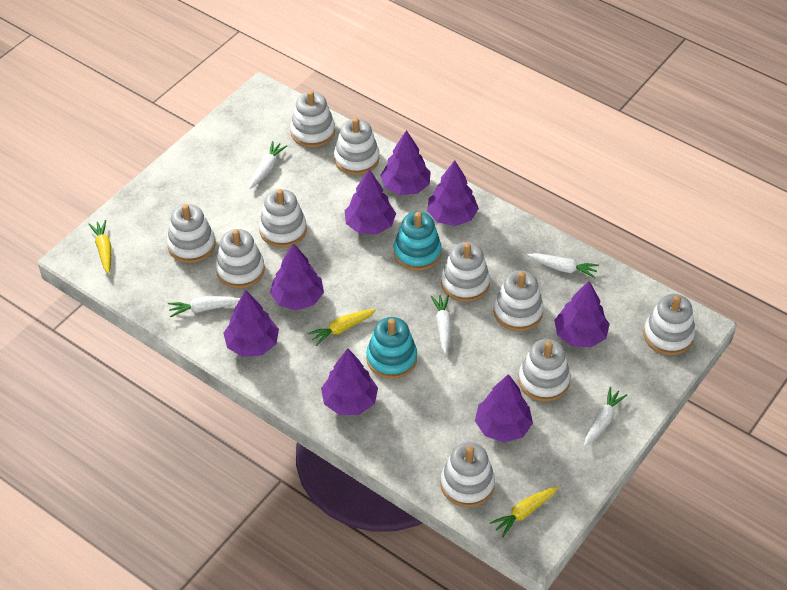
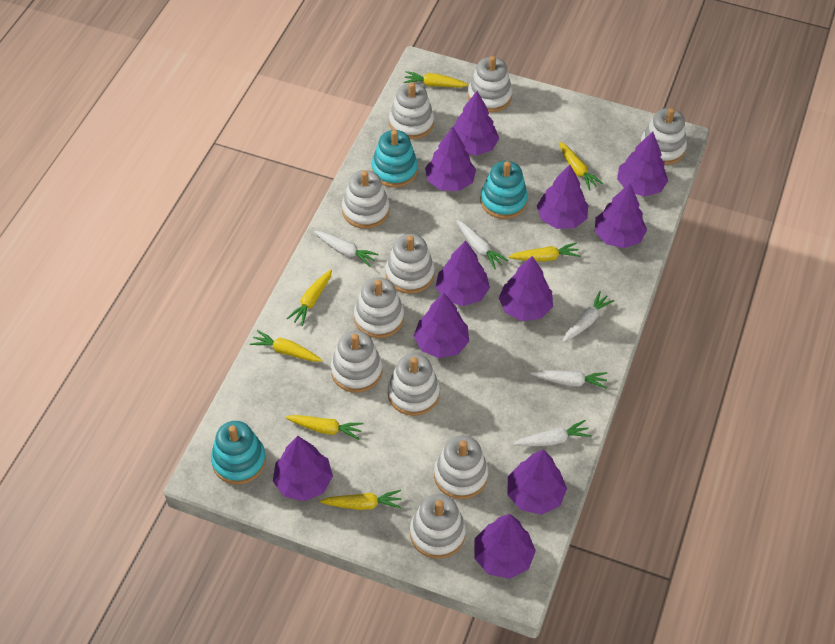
purple tree: [224,290,279,357] [270,243,324,310] [321,348,378,415] [345,169,396,234] [380,130,431,195] [427,160,479,226] [475,374,533,442] [554,281,610,347] = 8 -> [273,436,333,501] [414,293,469,358] [425,127,476,191] [436,240,490,306] [453,91,499,156] [474,514,536,579] [499,256,553,321] [507,449,567,515] [537,165,588,229] [595,183,647,248] [617,132,668,197] = 11
turquoise stacking toy: [366,317,417,379] [394,212,442,271] = 2 -> [211,421,266,484] [372,130,418,187] [480,161,528,219] = 3
yellow carrot: [89,220,111,274] [307,309,376,346] [490,486,558,537] = 3 -> [250,330,322,362] [285,415,363,440] [286,270,332,326] [320,490,402,510] [403,71,469,87] [508,242,580,262] [559,142,604,191] = 7

